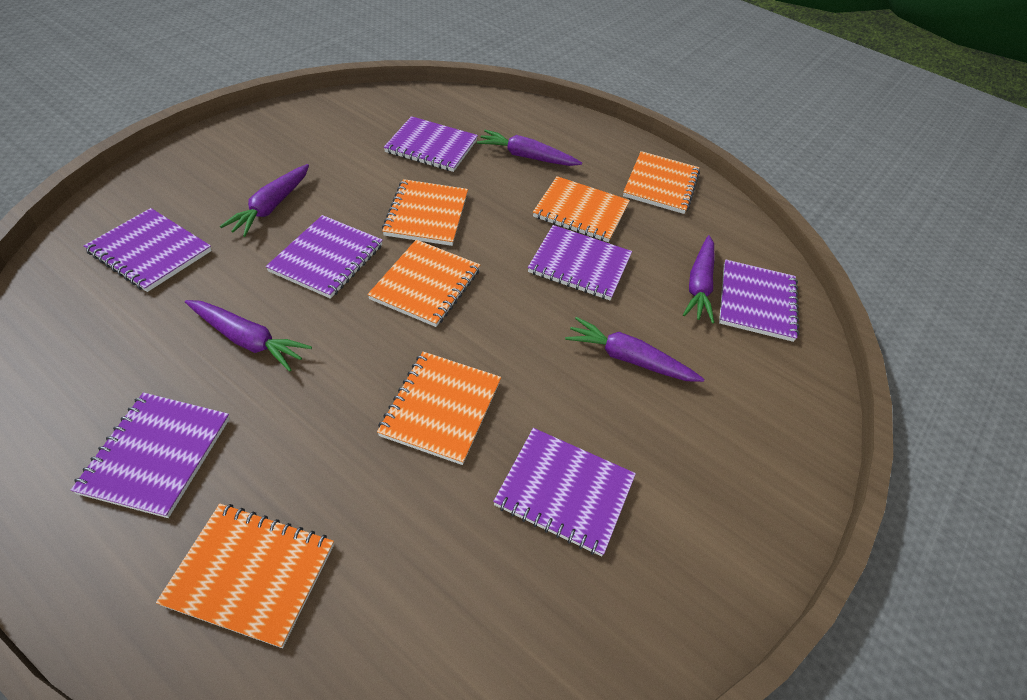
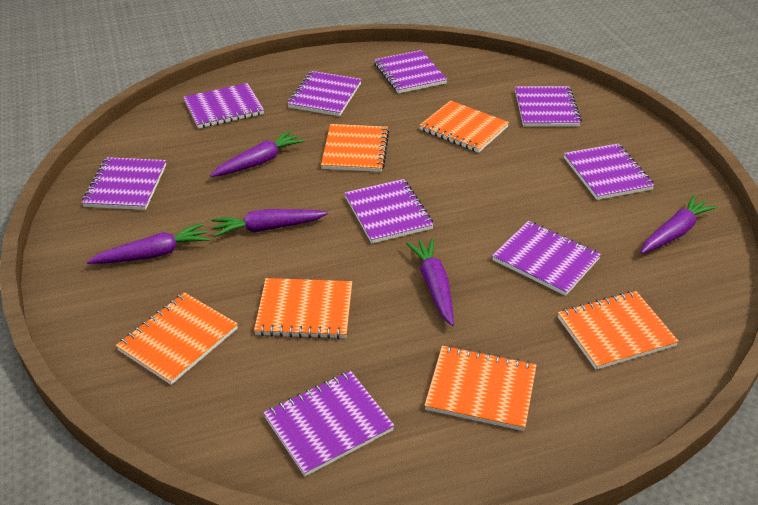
purple notebook: [71,392,230,518] [84,208,212,292] [266,215,383,299] [384,116,478,172] [493,428,636,556] [528,225,632,300] [719,259,799,342] = 7 -> [82,157,166,210] [183,83,264,129] [264,371,395,476] [287,71,362,116] [345,179,434,243] [374,50,448,93] [492,221,601,296] [515,86,582,127] [564,144,655,200] = 9

